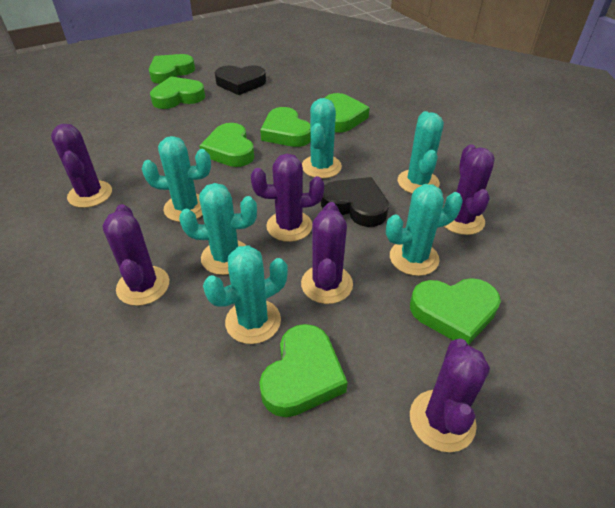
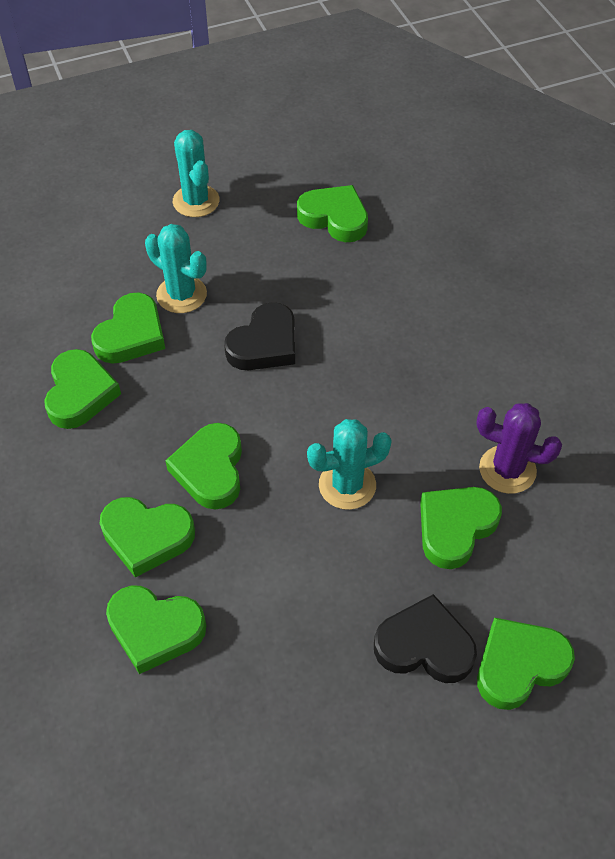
green heart: [149,54,195,84] [150,76,205,109] [199,123,254,167] [259,324,348,417] [260,107,311,147] [325,93,370,133] [410,278,501,345] = 7 -> [44,349,121,429] [91,292,165,364] [100,497,195,578] [106,585,206,674] [165,423,242,509] [297,185,368,242] [420,487,502,569] [477,618,575,710] = 8
purple cactus: [51,124,112,208] [102,204,169,306] [251,154,324,242] [301,202,353,304] [410,339,490,452] [442,144,495,235] = 6 -> [476,403,562,494] = 1
turquoise cactus: [142,136,211,222] [179,183,257,275] [203,245,288,344] [302,98,342,179] [386,184,463,276] [398,111,444,194] = 6 -> [145,224,207,313] [173,130,220,217] [307,419,392,510] = 3

